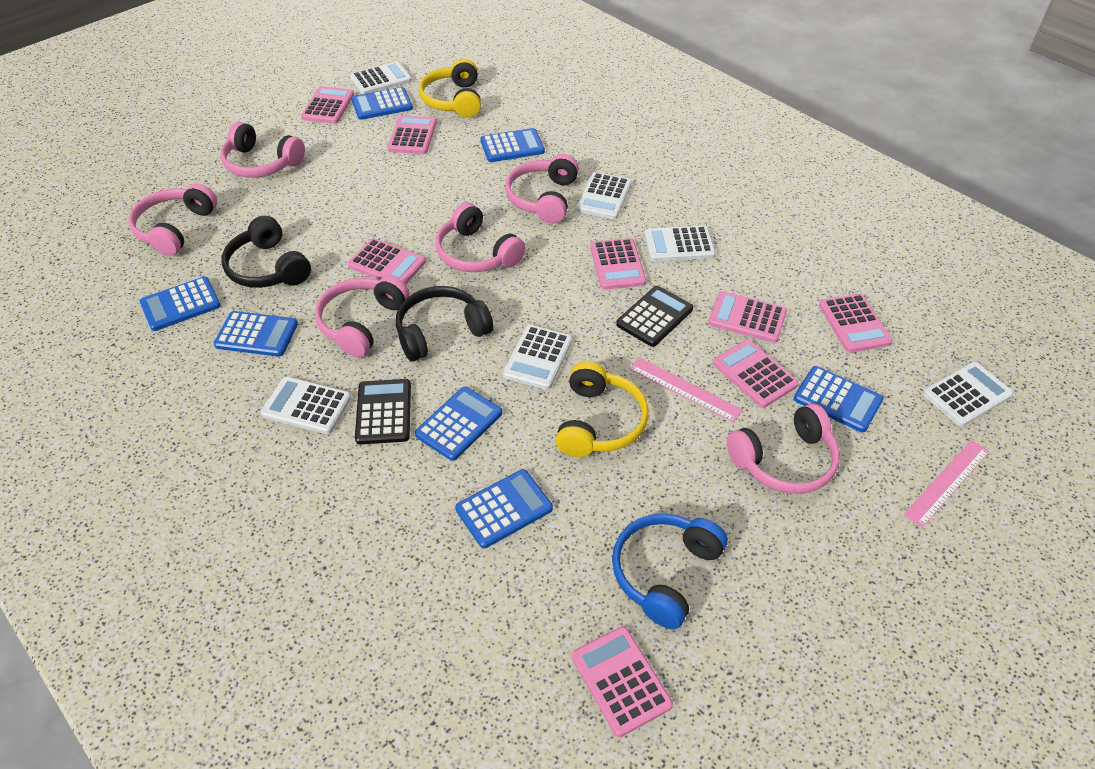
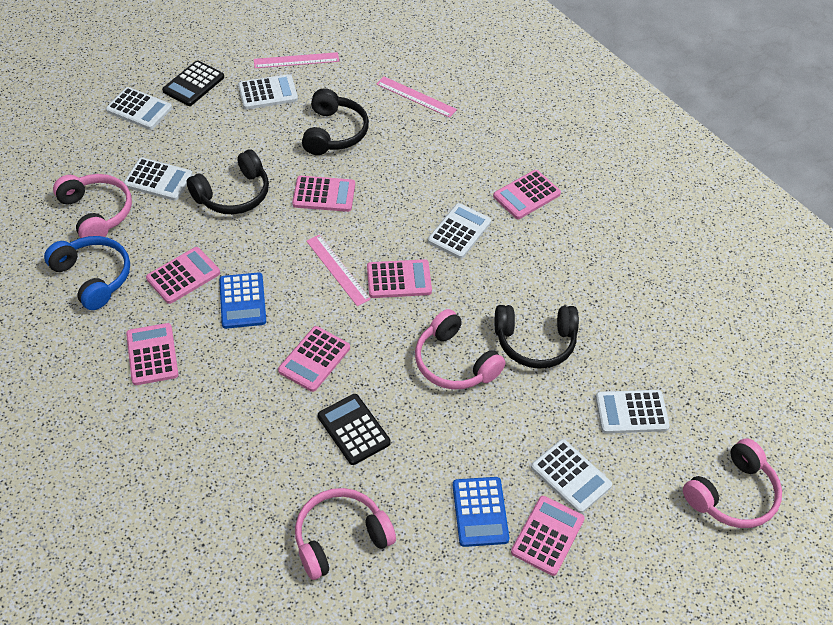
black headphones: [222,216,311,288] [396,286,493,361] = 2 -> [186,150,269,214] [302,89,369,155] [495,305,579,369] = 3
blue calculator: [140,277,221,331] [214,311,298,357] [351,87,413,120] [415,387,502,461] [455,469,553,548] [480,128,545,162] [794,366,883,432] = 7 -> [219,272,266,329] [453,477,509,547] = 2
pink calculator: [301,86,354,124] [348,238,426,285] [388,115,437,154] [572,626,673,737] [590,238,646,290] [708,291,787,343] [713,340,799,408] [819,294,892,353] = 8 -> [126,323,179,385] [146,247,220,304] [278,326,350,392] [292,176,355,212] [367,259,432,298] [493,170,561,219] [511,496,585,576] = 7
pink headphones: [128,183,217,256] [221,122,305,178] [315,276,410,357] [435,203,526,272] [505,154,579,223] [726,403,840,494] = 6 -> [53,174,132,238] [295,488,396,580] [415,309,506,389] [683,438,782,528] = 4
pink ruler: [630,358,743,423] [904,440,990,528] = 2 -> [254,52,339,68] [306,235,371,306] [376,77,457,118] = 3
yellow headphones: [419,59,481,118] [556,361,649,457] = 2 -> none = 0

